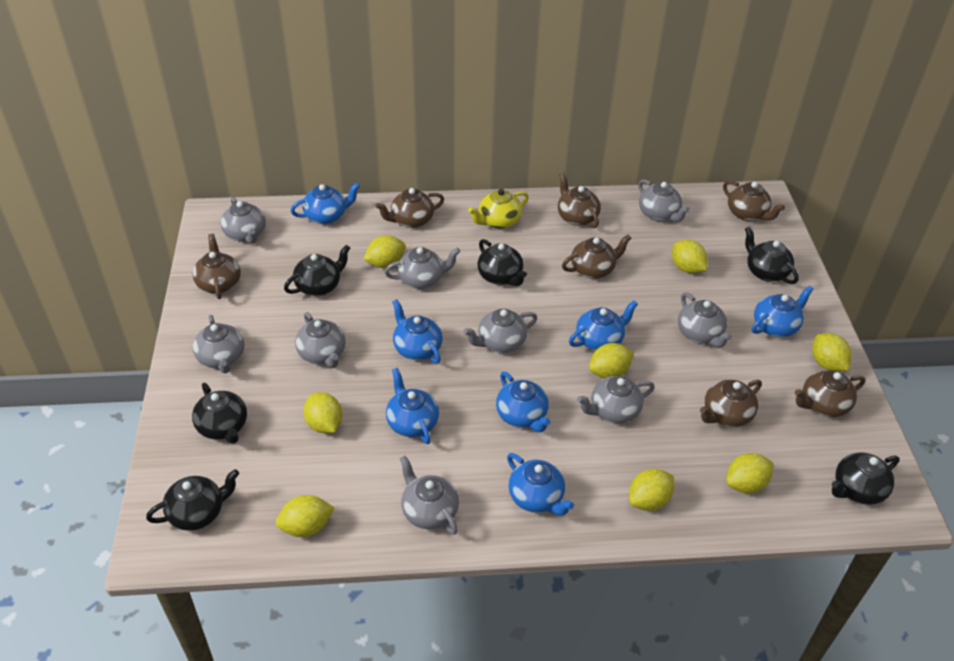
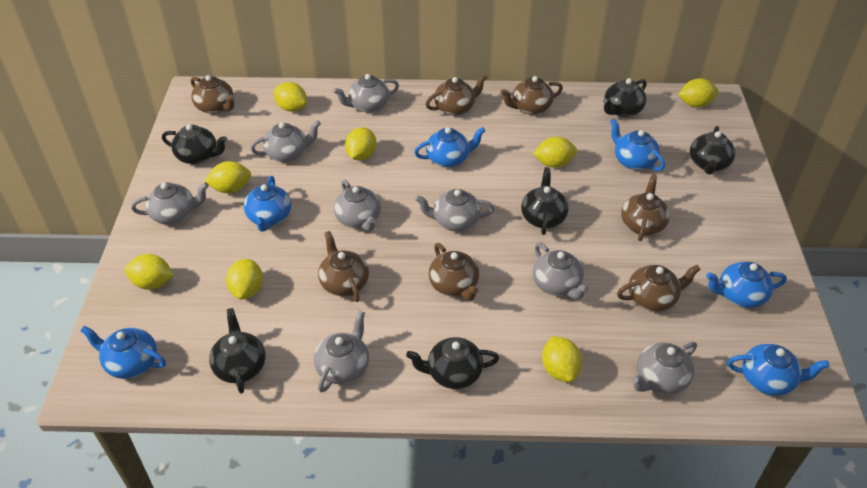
blue teapot: [291,183,360,224] [386,368,439,444] [392,299,443,363] [496,372,550,432] [507,453,574,516] [569,300,638,351] [752,286,813,337] = 7 -> [80,326,166,379] [244,176,291,231] [414,127,485,168] [610,119,665,171] [706,262,787,308] [727,344,829,396] = 6
grey teapot: [193,315,245,373] [221,197,266,244] [295,312,346,368] [384,247,460,289] [400,456,459,535] [464,309,537,353] [577,376,655,424] [638,179,690,222] [678,293,732,348] = 9 -> [131,182,209,225] [250,120,321,162] [314,311,369,392] [333,74,399,113] [334,180,381,231] [415,189,494,231] [533,243,589,300] [632,342,697,395] = 8
yellow teapot: [468,189,529,229] = 1 -> none = 0

